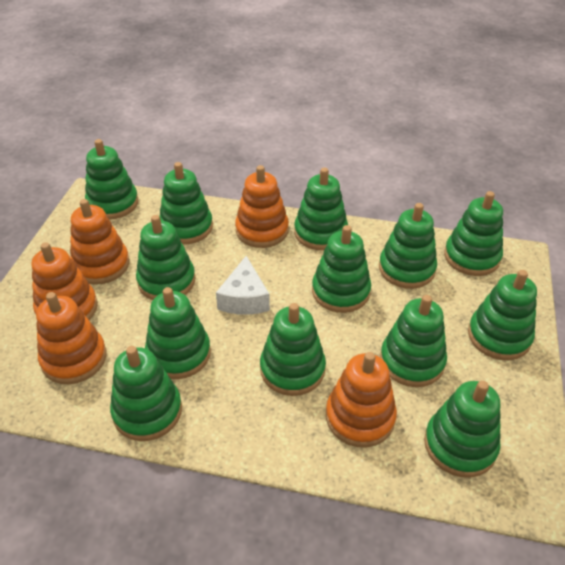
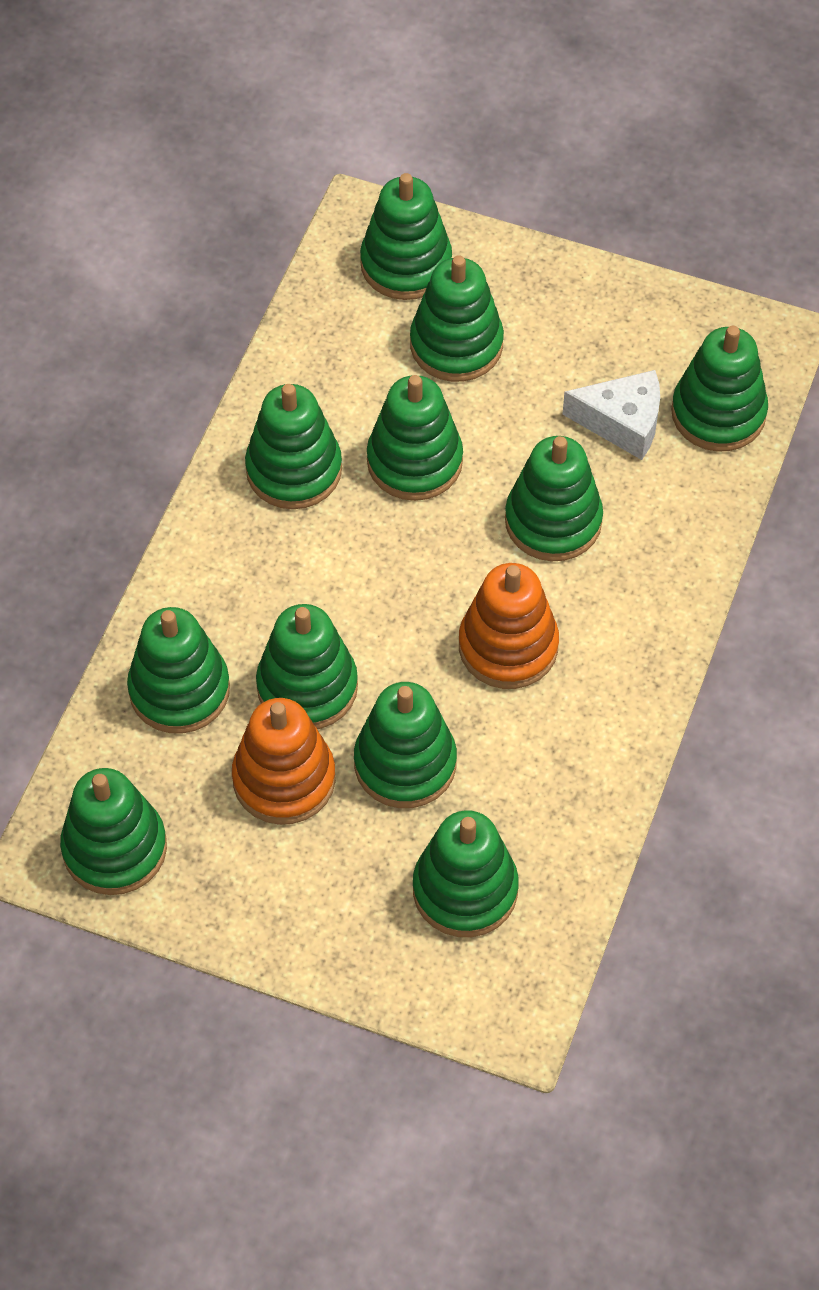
green stacking toy: [85,139,138,219] [110,346,182,441] [136,215,196,300] [145,287,211,379] [159,162,213,244] [260,303,326,396] [294,168,348,250] [312,225,371,313] [379,203,437,289] [380,295,447,387] [424,381,501,478] [444,191,503,276] [468,270,537,360] = 13 -> [60,768,167,895] [127,607,230,734] [245,384,342,509] [256,604,358,729] [354,682,457,808] [360,173,452,300] [367,375,463,501] [410,255,504,382] [413,810,519,937] [505,436,603,561] [671,326,768,452] = 11
orange stacking toy: [31,242,98,320] [36,292,106,384] [70,199,130,285] [235,165,289,248] [326,352,397,448] = 5 -> [232,698,336,825] [459,563,559,689] = 2

